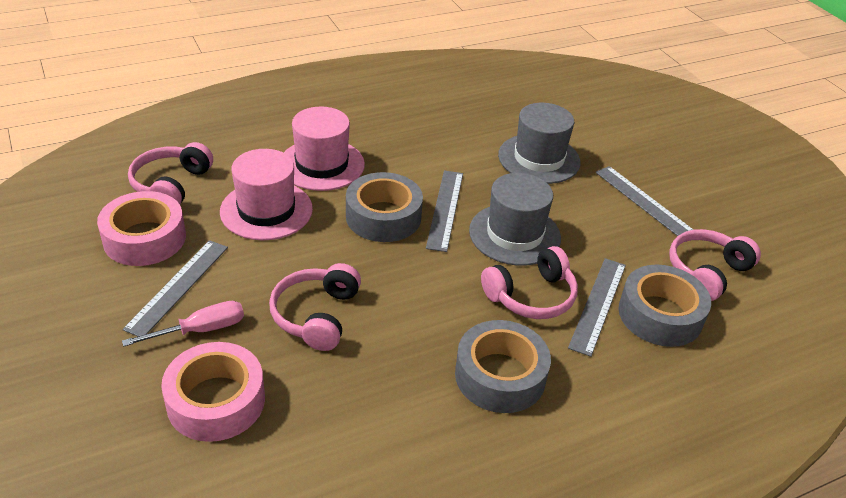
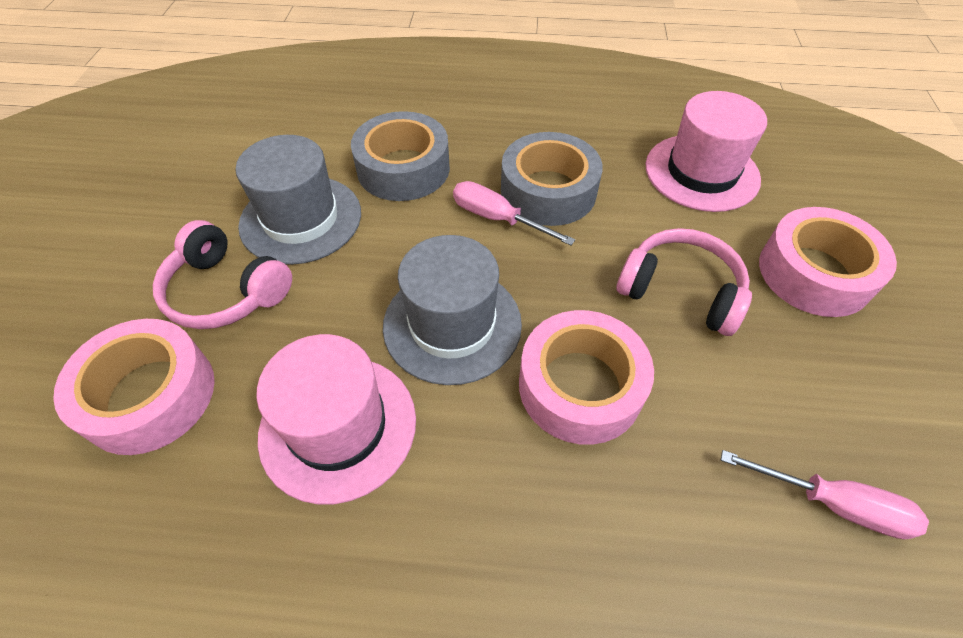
grey ruler: [122,240,228,337] [426,170,463,252] [568,258,626,357] [595,166,693,236] = 4 -> none = 0
grey tape: [346,172,423,242] [455,320,551,413] [619,265,711,347] = 3 -> [351,111,450,201] [501,132,603,226] = 2
pink headphones: [128,142,213,204] [269,263,361,351] [481,246,578,319] [669,229,761,301] = 4 -> [153,220,292,329] [616,228,752,336] = 2
pink screwdriver: [122,301,244,347] = 1 -> [453,181,575,246] [721,450,929,539] = 2
pink tape: [97,191,186,266] [161,342,265,442] = 2 -> [53,319,215,455] [519,310,654,445] [759,207,897,317] = 3

